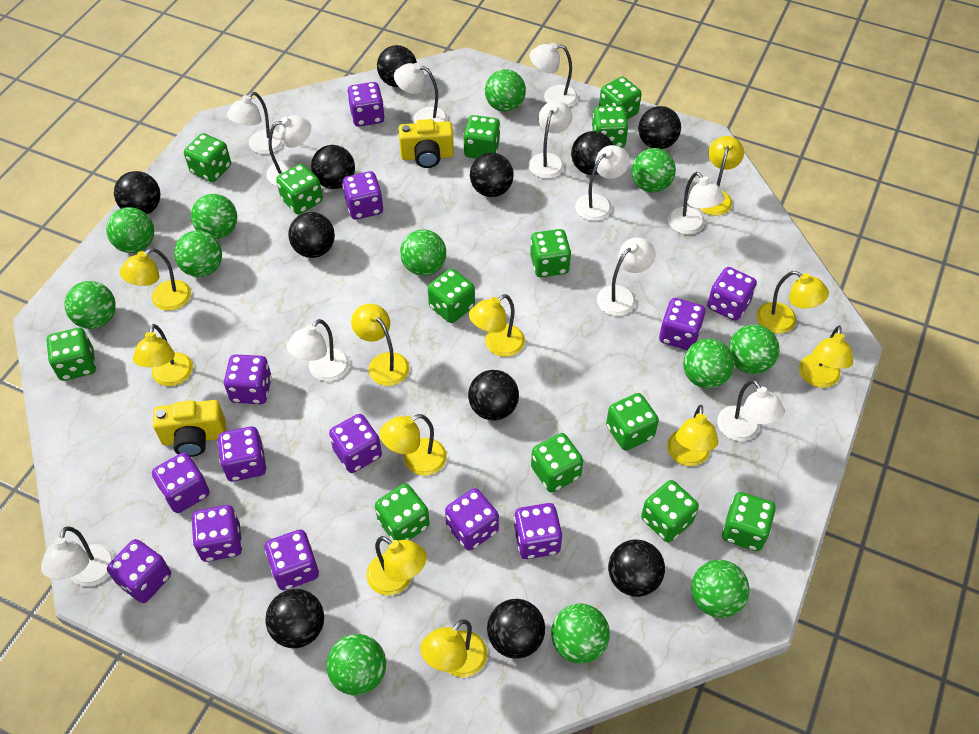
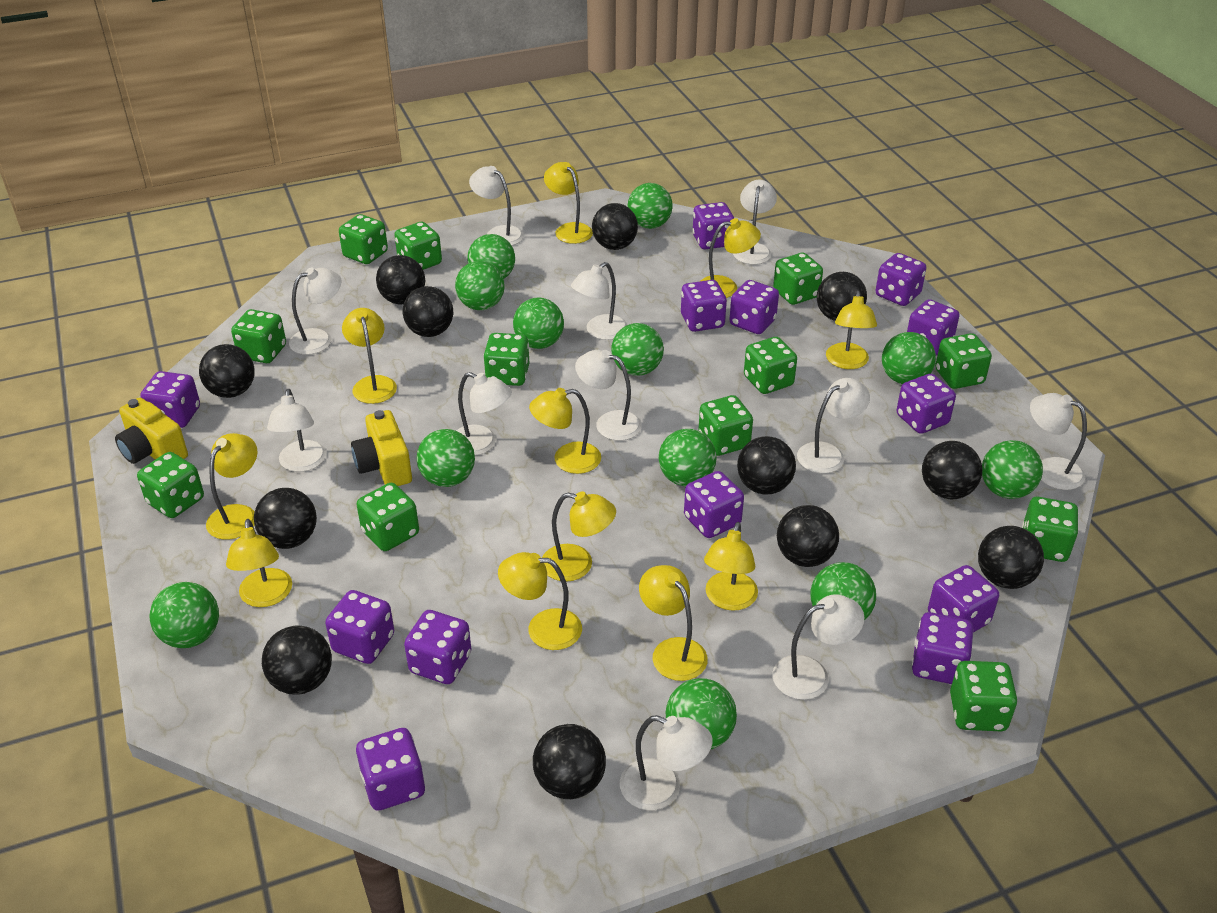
black ball: [114,171,161,214] [265,589,324,648] [288,212,335,258] [311,145,355,189] [377,45,417,87] [468,370,519,421] [470,153,514,197] [487,599,545,659] [571,131,613,175] [608,539,665,597] [638,106,681,149] = 11 -> [199,344,255,398] [254,488,317,549] [262,626,332,695] [376,255,425,304] [403,286,453,337] [533,724,606,799] [592,203,638,250] [737,436,796,494] [777,505,839,567] [817,272,867,321] [922,441,983,499] [978,526,1044,589] = 12
green dice: [46,328,96,381] [184,133,231,182] [276,164,323,215] [375,483,430,541] [428,269,475,323] [463,115,500,159] [530,229,571,277] [531,433,583,493] [591,106,628,148] [599,77,642,120] [606,393,659,451] [641,480,699,542] [722,492,776,551] = 13 -> [137,452,204,518] [231,309,286,363] [339,214,388,264] [356,483,419,551] [394,222,442,270] [483,333,529,386] [698,395,753,456] [744,337,797,394] [773,253,823,305] [935,333,992,389] [950,661,1017,731] [1022,497,1079,562] = 12

